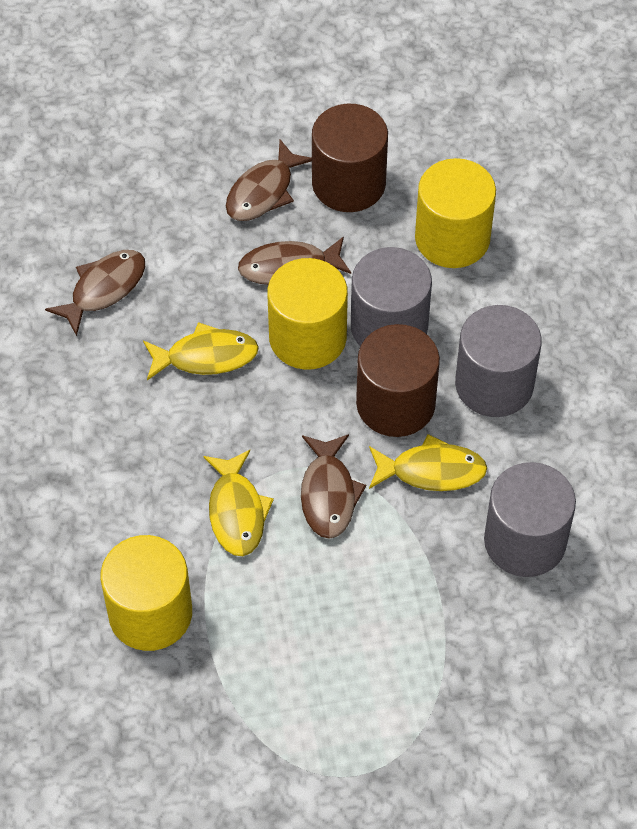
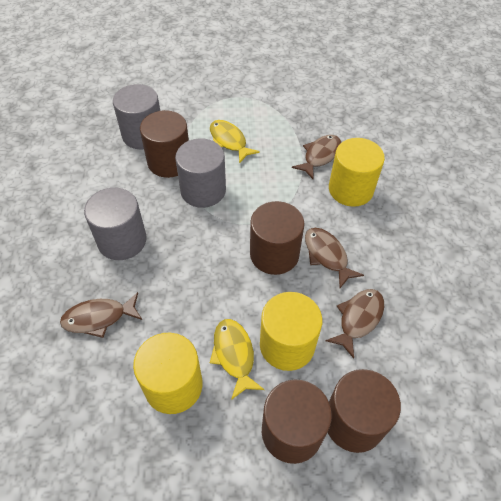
brown cylinder: [312,104,388,212] [356,324,440,437] = 2 -> [140,110,189,178] [250,201,304,275] [262,380,332,464] [328,369,401,453] = 4
yellow fish: [143,322,259,380] [203,450,274,556] [369,434,487,491] = 3 -> [210,120,260,164] [210,319,264,400] = 2

